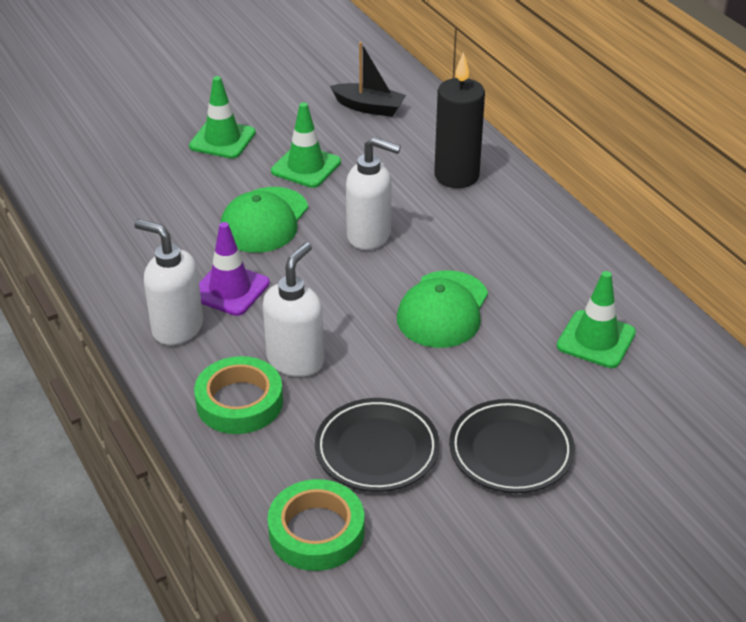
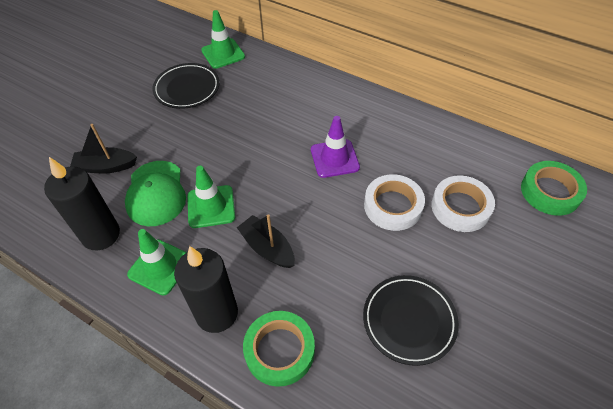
black boat: [330,42,406,117] = 1 -> [70,124,137,173] [237,214,295,268] = 2
black candle: [434,52,485,188] = 1 -> [44,157,120,250] [174,246,238,333] = 2
green cap: [220,187,308,253] [397,270,488,348] = 2 -> [125,161,186,226] = 1
white soap dispenser: [134,219,203,345] [263,242,324,377] [346,137,401,250] = 3 -> none = 0
white tape: none = 0 -> [364,174,425,231] [431,176,495,232] = 2

